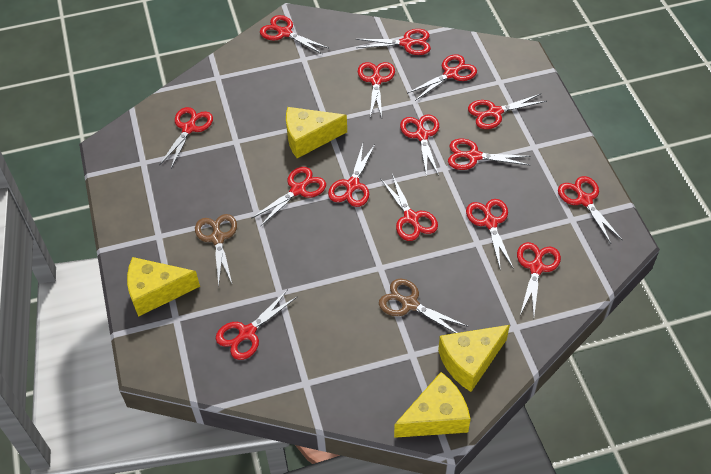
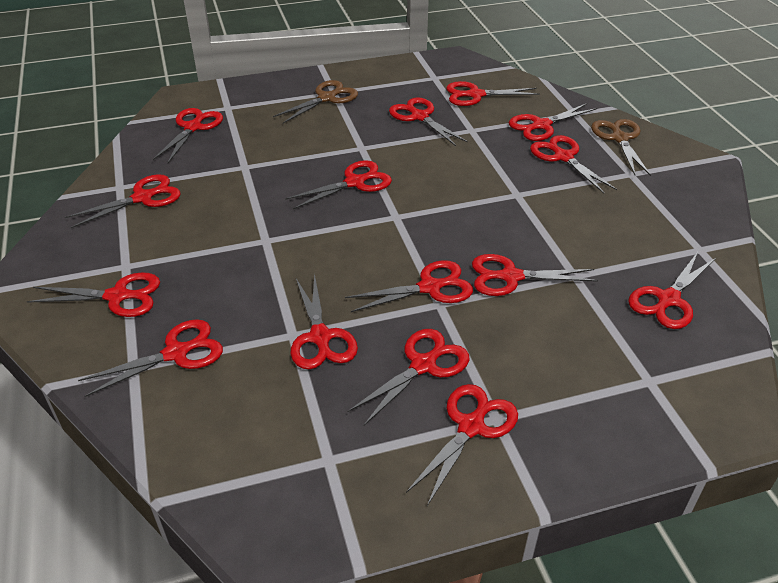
yellow cheese: [127,257,200,317] [286,107,347,158] [394,372,470,438] [438,325,510,392] = 4 -> none = 0

